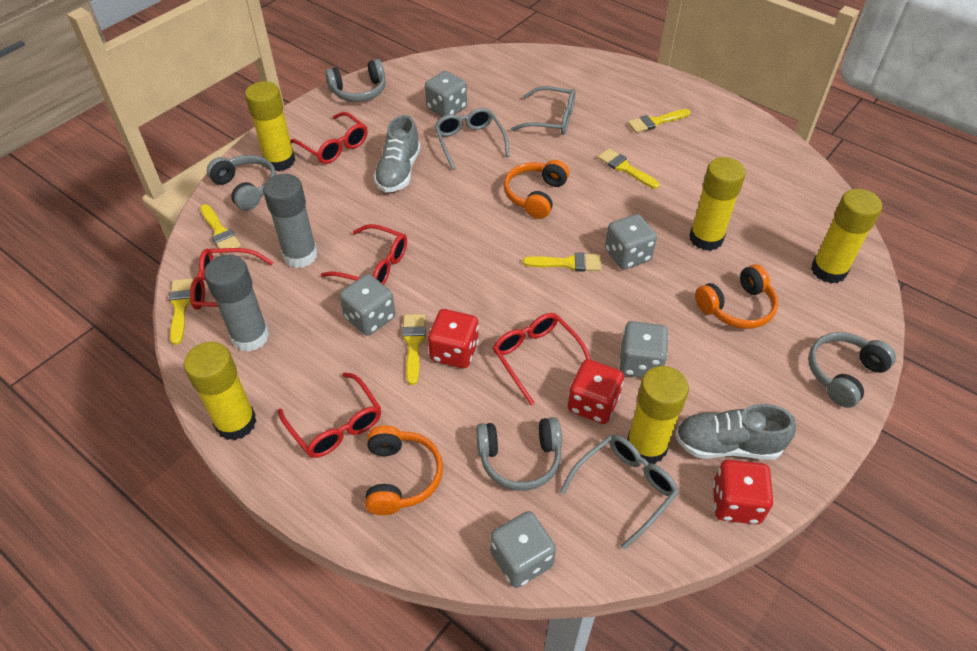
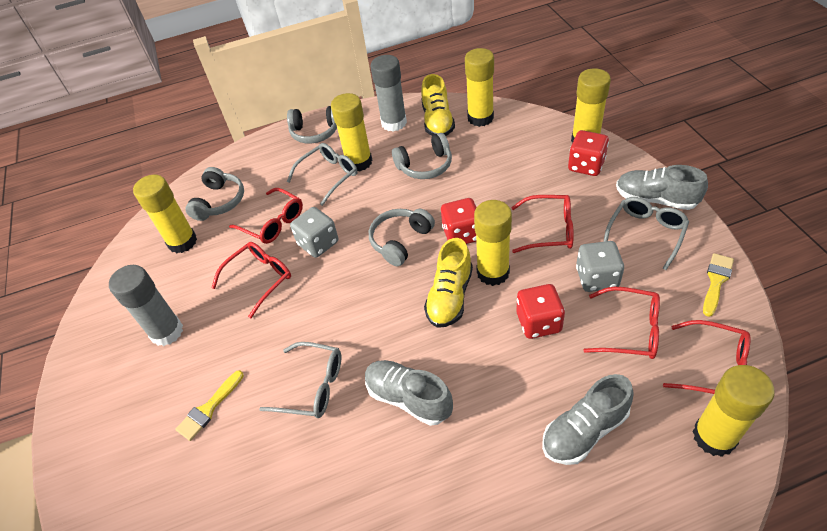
grey dice: [339,274,395,335] [425,71,467,117] [490,511,556,588] [605,214,657,270] [619,321,669,378] = 5 -> [290,207,338,258] [576,241,624,292] = 2
grey shoe: [373,115,421,192] [675,404,796,460] = 2 -> [365,360,453,426] [542,374,634,465] [616,165,708,210] = 3
orange headphones: [365,425,443,515] [504,160,569,219] [695,264,778,329] = 3 -> none = 0
yellow brush: [169,278,194,345] [200,204,241,254] [402,314,426,385] [523,253,602,272] [598,149,659,189] [628,109,690,133] = 6 -> [175,370,244,441] [703,253,734,317] = 2
yellow glue stick: [184,342,256,441] [245,81,295,172] [627,366,689,464] [689,157,746,251] [811,189,882,284] = 5 -> [133,175,197,253] [331,93,372,171] [465,48,494,127] [474,200,512,286] [571,68,611,143] [693,365,775,457] = 6
yellow shoe: none = 0 -> [421,74,455,136] [424,238,473,328] = 2

